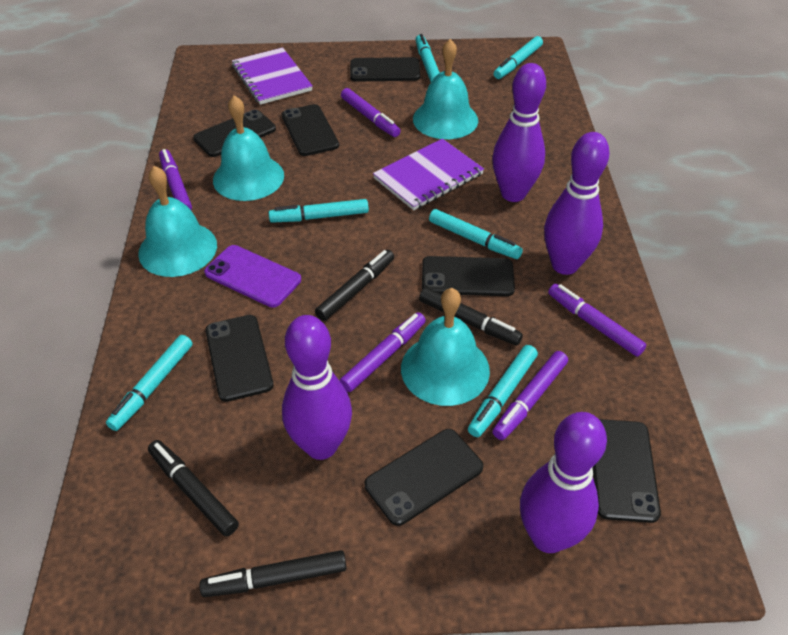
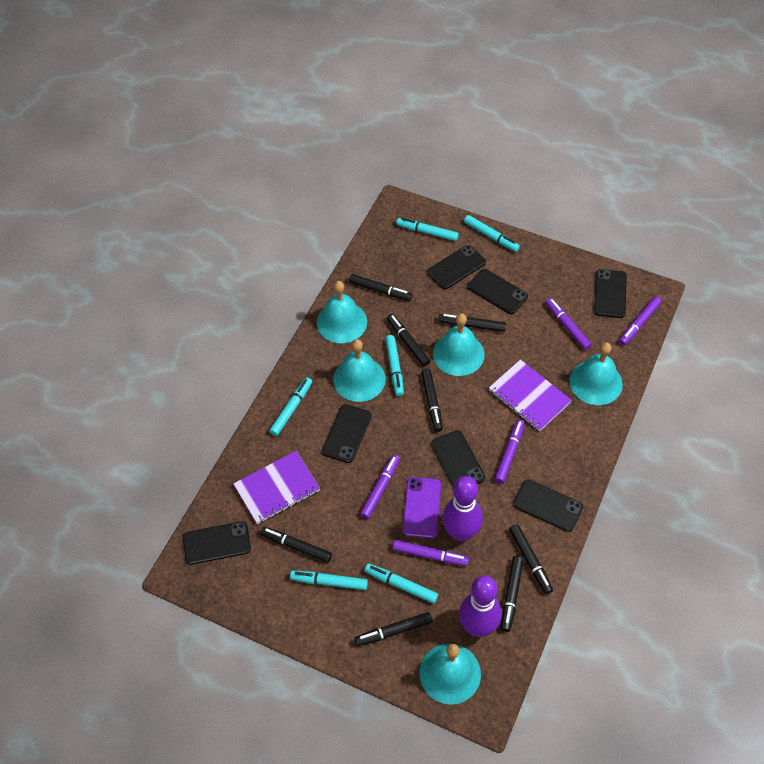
black marker: [148,440,239,536] [200,550,347,597] [315,250,394,321] [419,287,523,345] = 4 -> [260,527,332,563] [349,274,412,301] [354,612,432,646] [387,314,430,366] [421,368,443,432] [438,314,506,332] [501,556,524,632] [509,524,553,594] = 8
purple bowling pin: [282,315,352,460] [492,63,546,202] [520,412,607,553] [544,132,610,275] = 4 -> [442,476,483,542] [459,575,502,637] = 2
turquoise bell: [138,166,217,277] [213,95,284,201] [401,288,490,406] [413,39,478,139] = 4 -> [317,281,367,343] [333,339,386,402] [419,644,481,705] [433,313,485,376] [569,342,623,405] = 5

